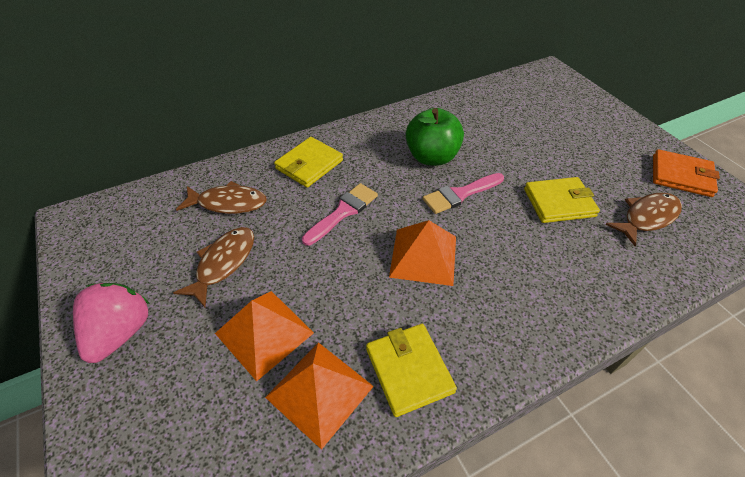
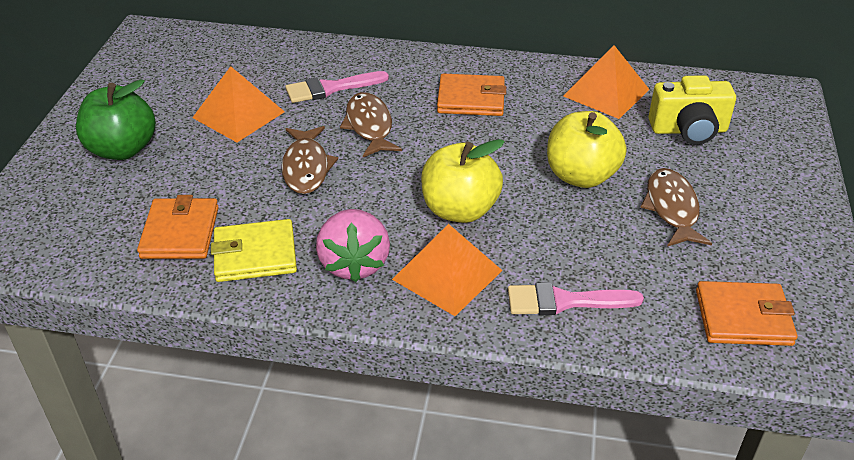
orange wallet: [653,149,720,197] = 1 -> [137,195,219,259] [437,73,506,116] [696,281,798,346] = 3
yellow apple: none = 0 -> [421,139,505,223] [547,111,627,188] = 2
yellow camera: none = 0 -> [649,75,736,145] = 1
yellow wallet: [274,137,343,188] [366,324,457,417] [524,177,600,223] = 3 -> [211,219,297,282] = 1

